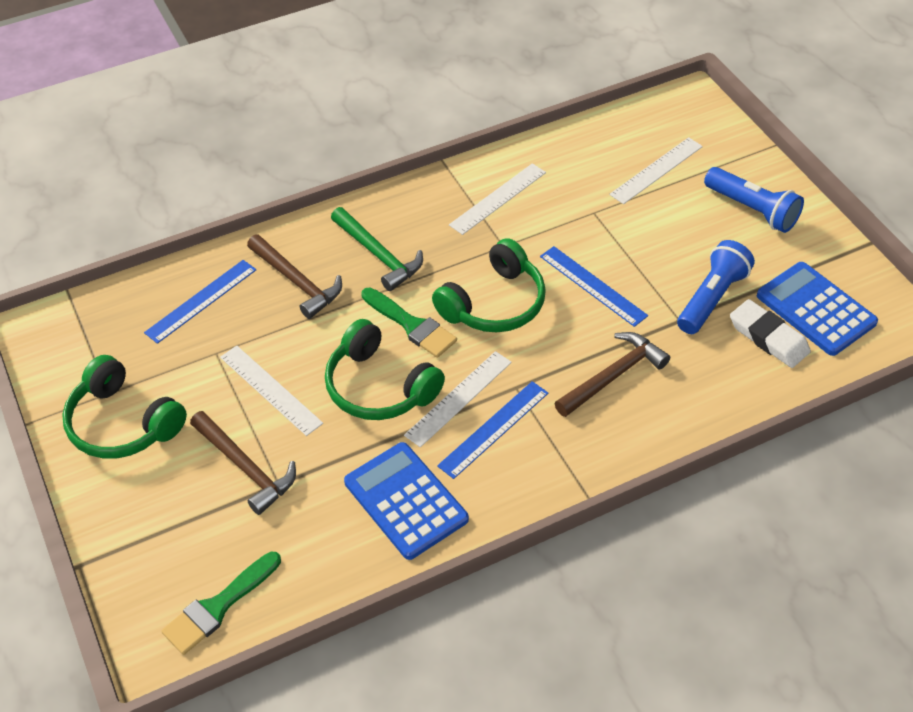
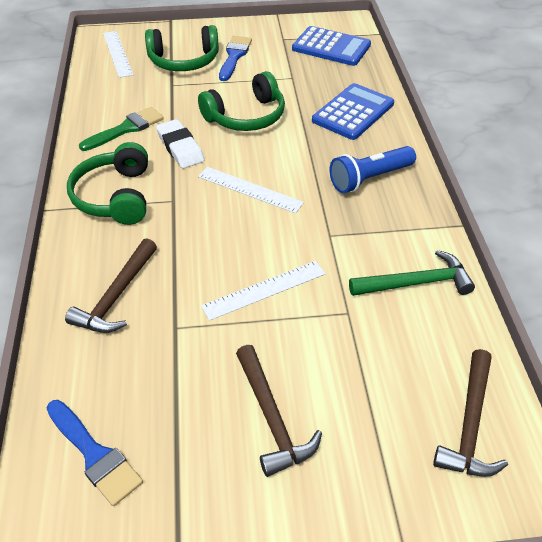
blue brush: none = 0 -> [46,400,143,506] [219,36,252,81] = 2
blue flashlight: [677,240,755,334] [704,167,804,233] = 2 -> [329,146,416,193] = 1
blue ruler: [144,260,256,344] [437,381,548,479] [540,246,648,327] = 3 -> none = 0
green brush: [161,552,281,655] [361,287,457,358] = 2 -> [79,107,164,151] = 1
white ruler: [220,346,323,436] [404,351,512,447] [449,163,546,235] [609,137,703,204] = 4 -> [103,31,133,78] [198,167,304,213] [201,261,325,321] = 3

